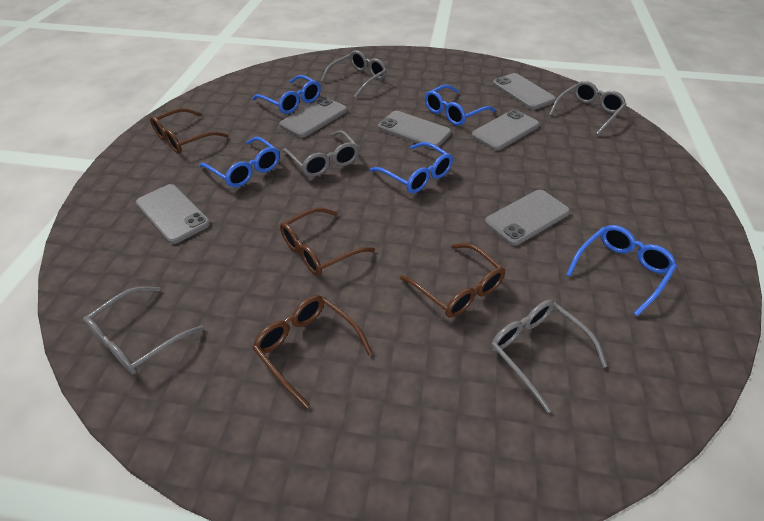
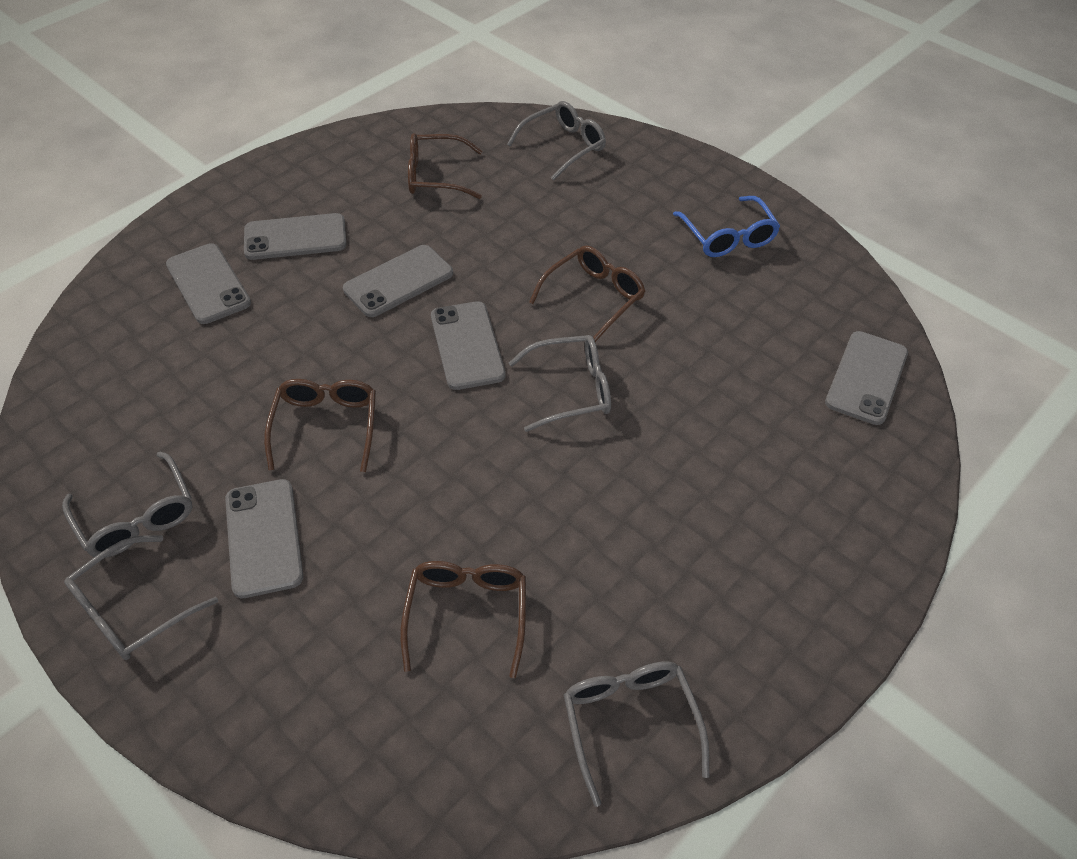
blue glasses: [199,137,280,188] [252,75,321,114] [370,142,453,193] [425,85,495,126] [566,225,677,316] = 5 -> [673,196,780,257] = 1

